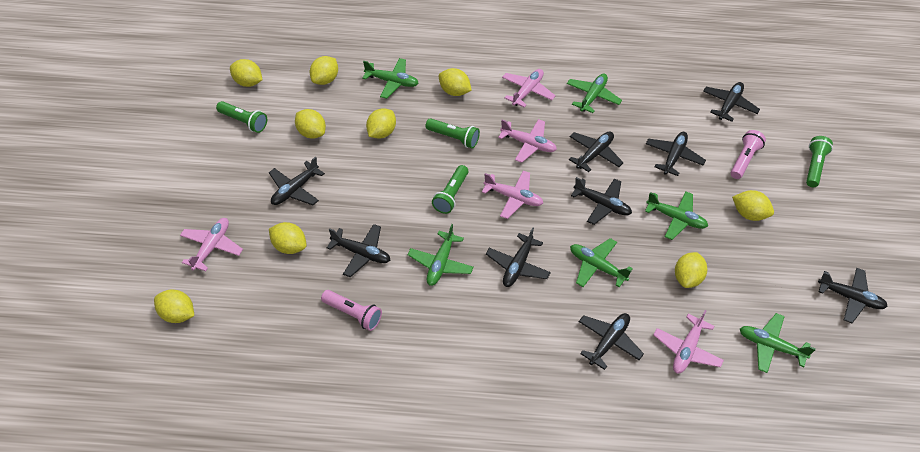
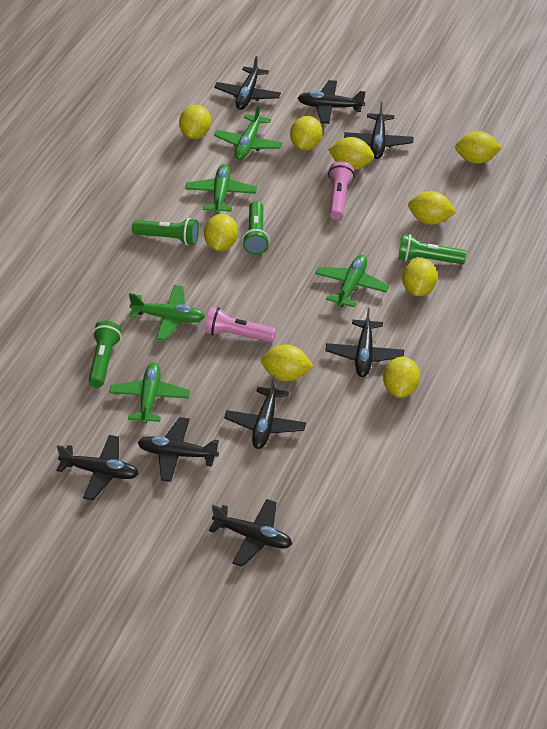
black plane: [269,157,325,205] [327,224,390,278] [486,227,551,287] [569,131,624,172] [571,177,632,225] [579,313,644,370] [646,132,706,176] [703,82,760,122] [818,268,888,323] = 9 -> [57,435,139,500] [137,417,219,482] [209,499,292,567] [214,56,281,110] [224,376,306,449] [298,80,366,124] [325,307,404,377] [344,101,413,159] = 8
green plane: [362,58,419,99] [407,224,474,286] [567,74,622,113] [570,238,633,287] [645,191,708,240] [740,313,816,373] = 6 -> [109,363,190,424] [129,285,205,341] [185,164,257,214] [214,104,282,160] [315,255,390,307] = 5
pink plane: [180,218,243,271] [482,171,543,219] [498,119,557,163] [502,69,556,108] [654,310,724,374] = 5 -> none = 0

